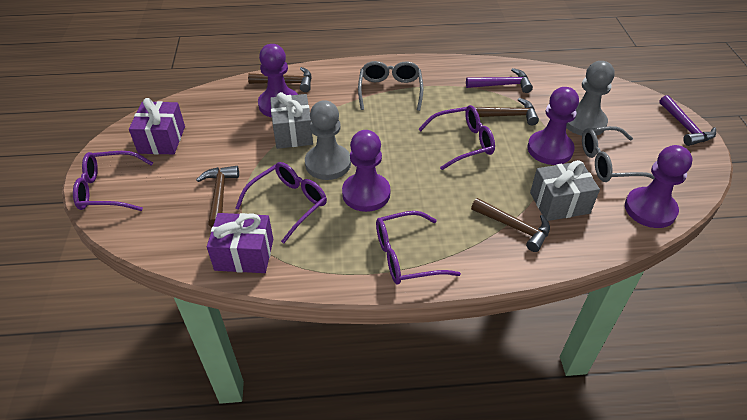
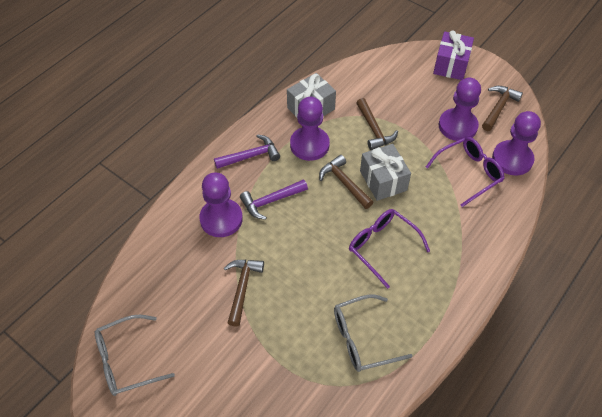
grey pawn: [305,100,351,180] [566,61,615,136] = 2 -> none = 0
purple gift: [129,98,185,154] [207,213,273,273] = 2 -> [433,30,474,80] = 1
purple glasses: [73,151,153,211] [235,162,327,243] [376,211,461,284] [418,105,495,170] = 4 -> [349,209,430,289] [426,137,505,207] = 2

